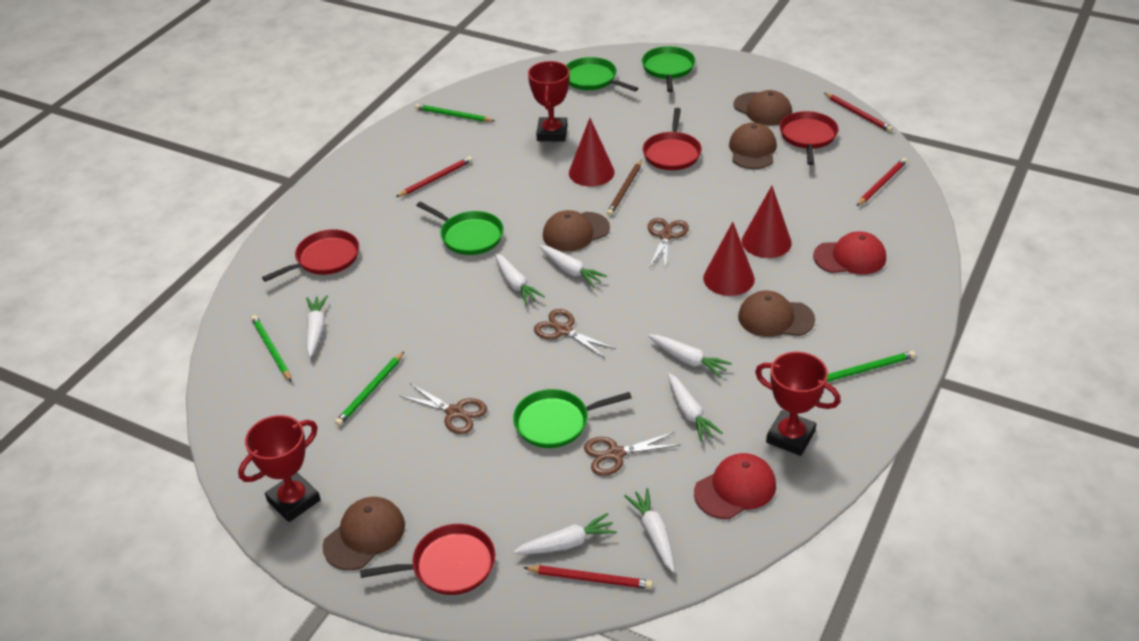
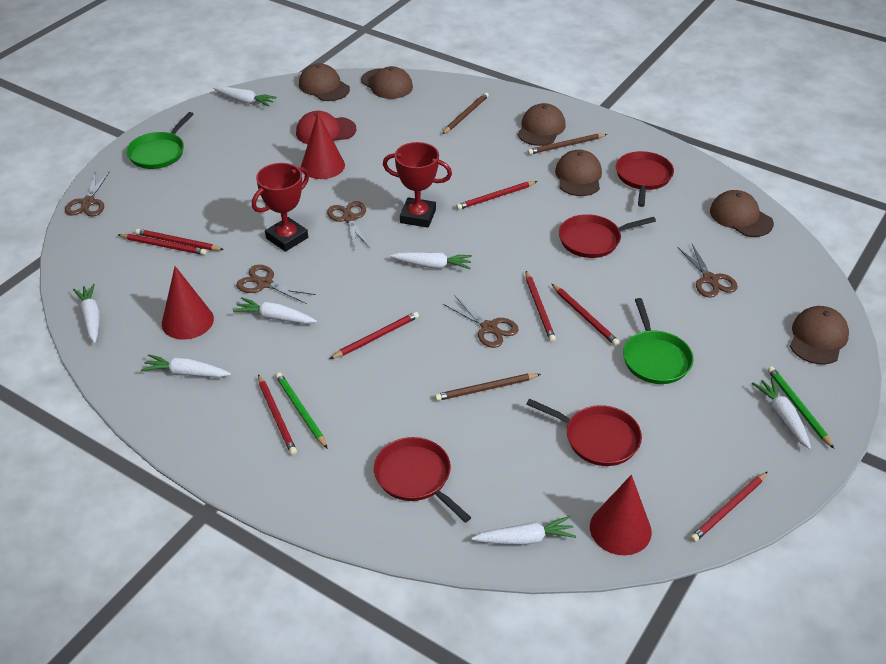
brown cap: [323,497,405,570] [543,210,610,252] [729,122,777,169] [734,90,792,125] [738,291,815,337] = 5 -> [299,63,350,101] [361,66,413,99] [517,103,566,146] [555,150,602,196] [710,190,774,237] [790,306,849,365] = 6
brown pencil: [607,160,642,216] = 1 -> [435,374,541,401] [442,92,489,134] [528,134,607,155] = 3
brown scissors: [400,384,487,434] [534,309,616,358] [584,432,681,476] [648,218,689,271] = 4 -> [65,171,110,216] [236,265,316,304] [327,201,370,250] [443,295,519,348] [678,244,738,298] = 5
green pan: [416,201,504,255] [513,389,632,448] [566,57,638,91] [642,46,695,92] = 4 -> [126,112,194,169] [623,298,693,384] = 2
green pencil: [251,315,291,381] [335,352,404,426] [415,104,495,122] [827,351,916,382] = 4 -> [276,372,328,449] [768,366,834,449] = 2
red cap: [694,453,776,519] [813,231,886,275] = 2 -> [296,111,356,144] = 1
red pencil: [396,156,472,197] [523,565,653,589] [824,93,893,132] [857,158,907,206] = 4 -> [118,234,207,255] [135,229,224,251] [258,374,297,455] [330,312,419,359] [456,181,537,210] [526,271,556,342] [552,284,619,346] [690,472,768,542] = 8
red trophy: [238,415,321,522] [528,61,570,142] [755,351,841,456] = 3 -> [252,163,309,252] [383,142,452,227] = 2

